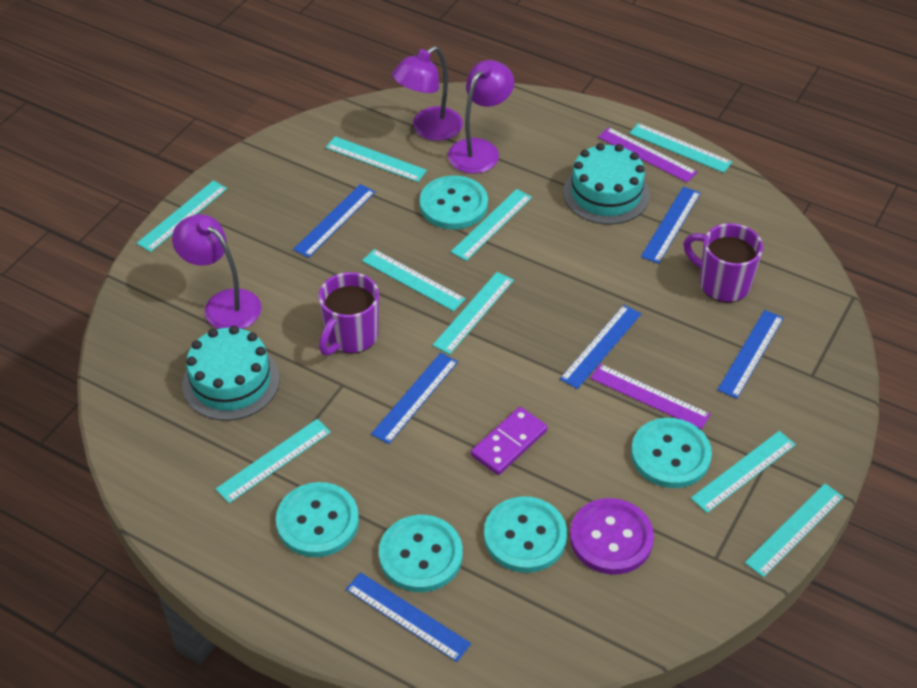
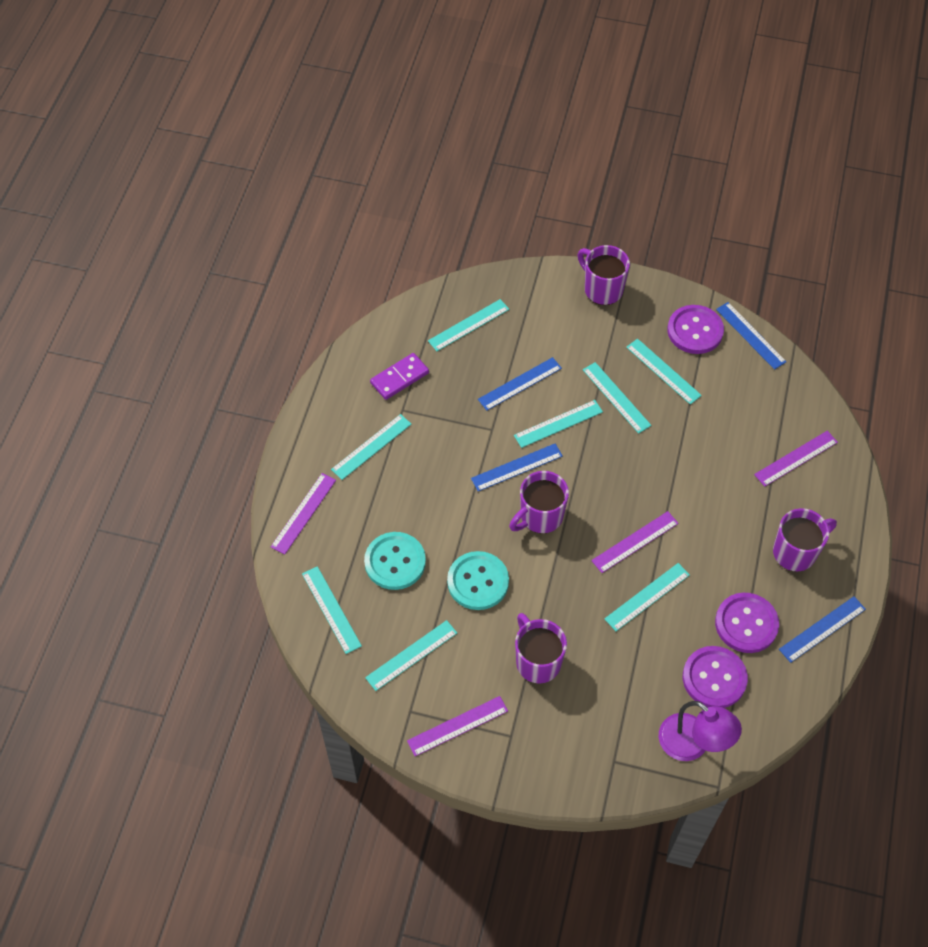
blue ruler: [293,184,375,258] [346,572,471,662] [371,353,458,444] [560,305,641,389] [641,187,701,264] [717,310,784,399] = 6 -> [471,444,563,491] [478,357,562,411] [716,302,786,370] [779,596,866,663] = 4
purple button: [570,498,654,575] = 1 -> [667,305,724,354] [683,646,748,708] [715,593,779,653] = 3
purple lamp: [172,214,261,329] [392,46,463,141] [448,60,514,174] = 3 -> [659,701,742,761] = 1
purple mug: [319,272,379,356] [683,223,763,303] = 2 -> [509,471,569,533] [515,613,567,684] [578,245,630,305] [773,508,837,572] = 4
purple ruler: [590,364,711,429] [598,127,697,182] = 2 -> [271,473,336,554] [407,696,508,756] [591,511,679,573] [754,431,838,487] = 4
turquoise button: [276,482,359,557] [379,515,463,592] [420,175,488,229] [484,496,567,573] [631,418,712,488] = 5 -> [364,532,426,590] [447,551,509,610] = 2
turquoise cake: [182,326,280,421] [563,143,650,224] = 2 -> none = 0
turquoise ruler: [137,180,227,252] [216,419,331,503] [326,136,427,182] [362,249,466,311] [433,272,514,354] [451,189,532,261] [629,123,732,173] [691,431,796,513] [745,484,843,577] = 9 -> [302,566,362,654] [331,414,411,480] [365,620,457,691] [428,299,509,351] [514,400,603,448] [583,362,651,434] [604,563,690,631] [626,339,702,404] = 8

